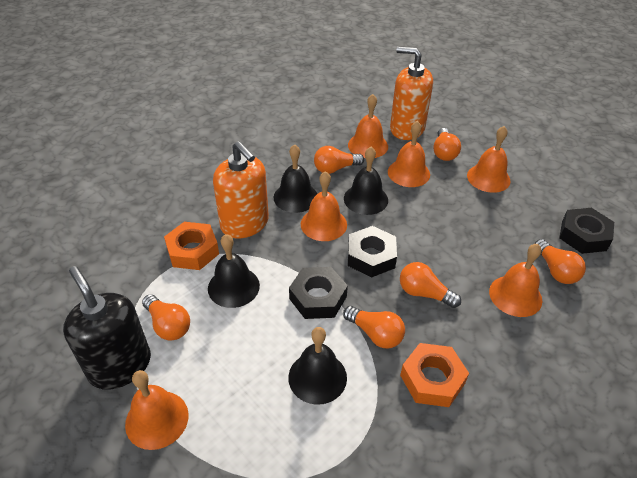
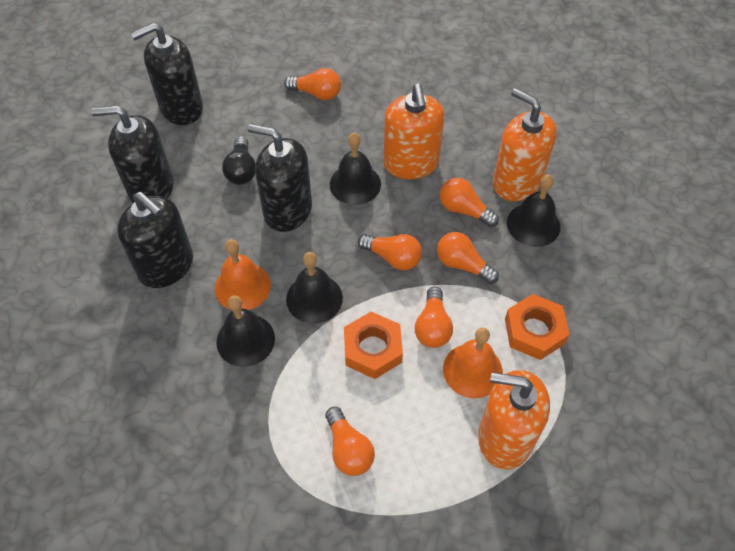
black light bulb: none = 0 -> [222,136,256,185] = 1
black nut: [289,267,348,319] [348,226,397,278] [559,208,614,254] = 3 -> none = 0
black soap dispenser: [63,266,151,390] = 1 -> [91,106,174,203] [117,192,193,288] [131,23,203,125] [248,124,312,232] = 4
orange bell: [125,370,189,450] [301,171,347,241] [348,94,388,158] [388,121,430,187] [467,126,511,193] [489,244,542,317] = 6 -> [215,239,271,310] [443,327,503,398] = 2
orange soap dispenser: [213,141,269,239] [390,47,433,140] = 2 -> [384,84,444,179] [478,370,550,470] [493,88,557,201] = 3

